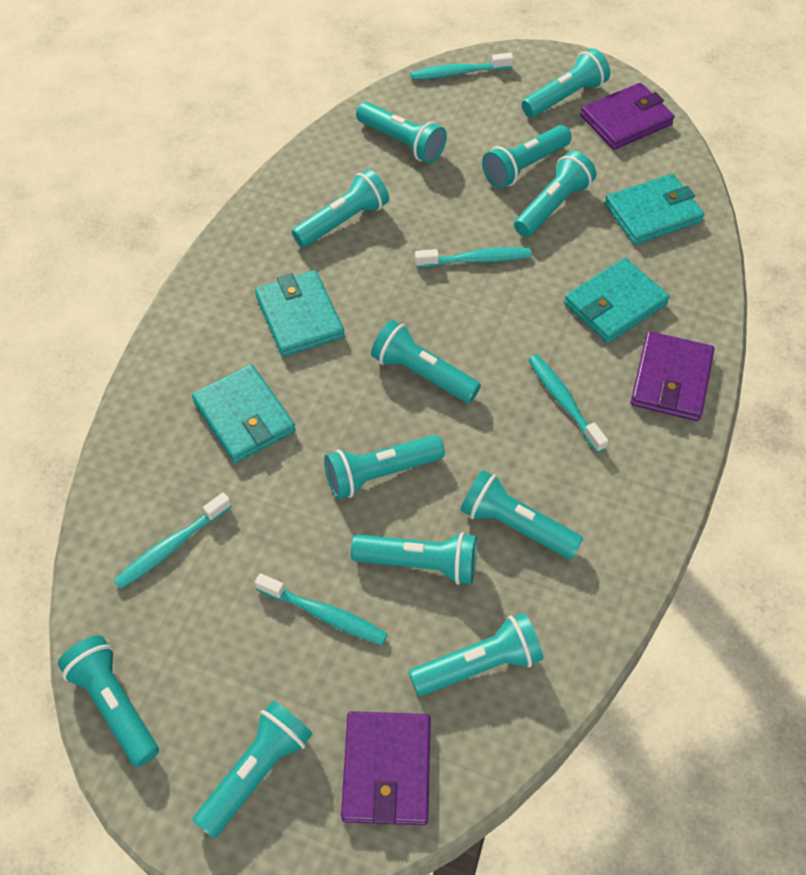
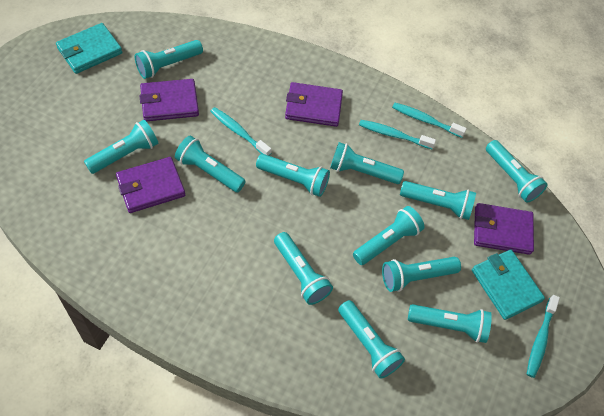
purple wallet: [341,711,431,825] [580,83,674,150] [631,331,714,421] = 3 -> [116,157,185,213] [140,79,199,122] [285,82,343,127] [474,203,534,255] = 4
turquoise toothbrush: [113,492,232,589] [255,573,388,645] [411,53,513,80] [415,247,532,267] [528,355,608,453] = 5 -> [210,107,271,156] [359,120,436,149] [392,103,467,138] [527,295,560,378] = 4
turquoise wallet: [192,364,296,463] [255,270,345,357] [564,258,670,343] [605,174,704,245] = 4 -> [56,23,123,74] [472,250,545,320] = 2

